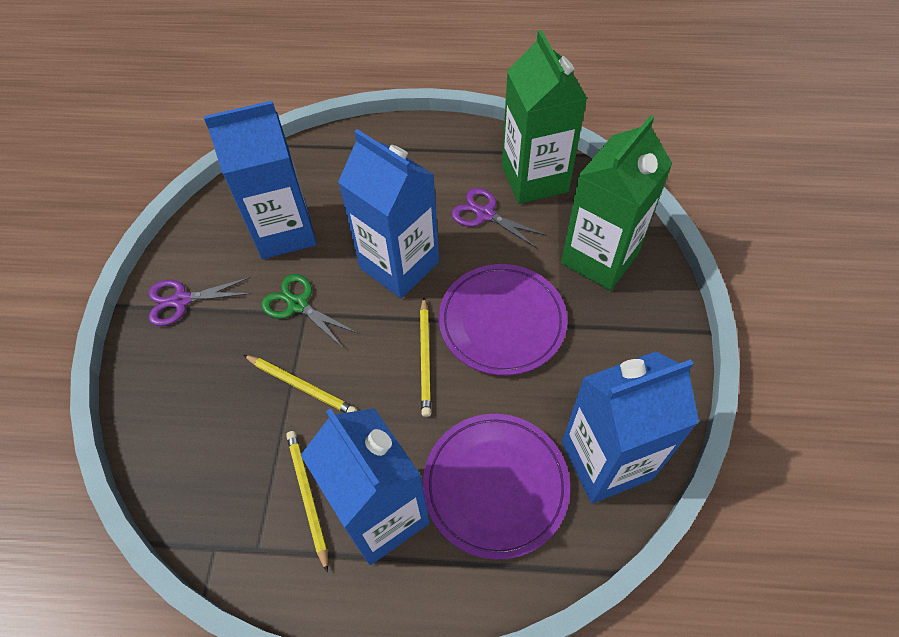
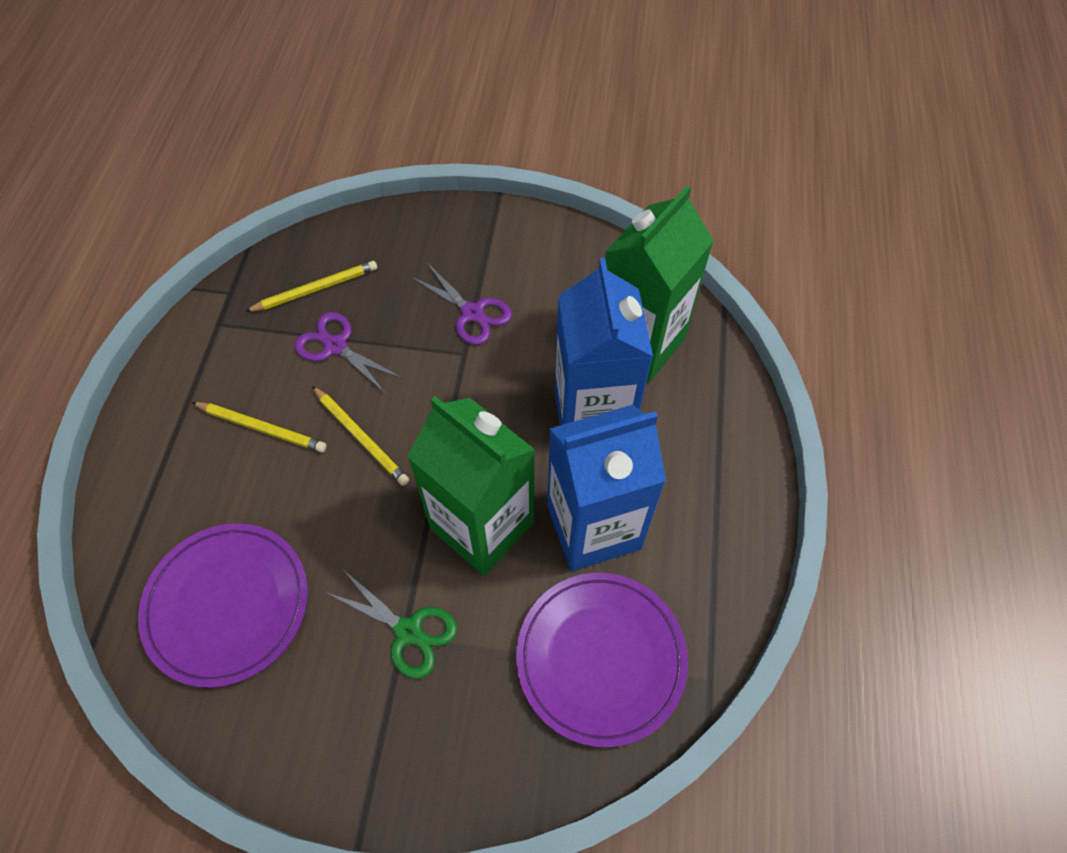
blue carton: [203,101,317,259] [300,408,430,565] [338,129,439,298] [562,351,699,503] = 4 -> [547,405,666,571] [554,258,653,425] = 2

